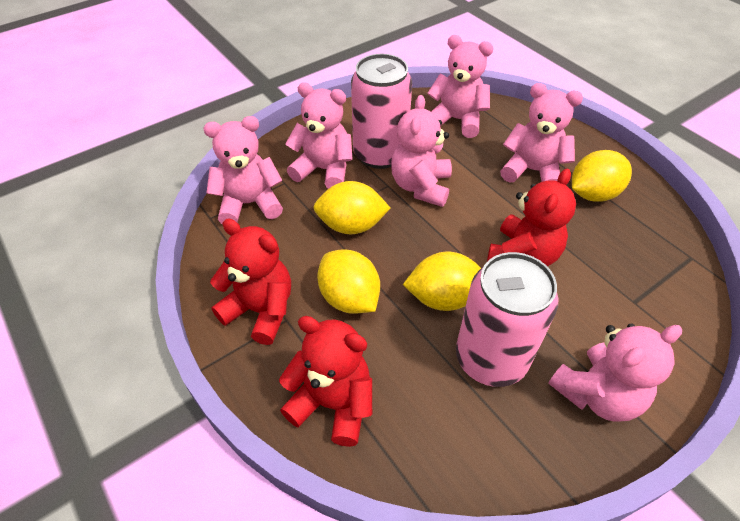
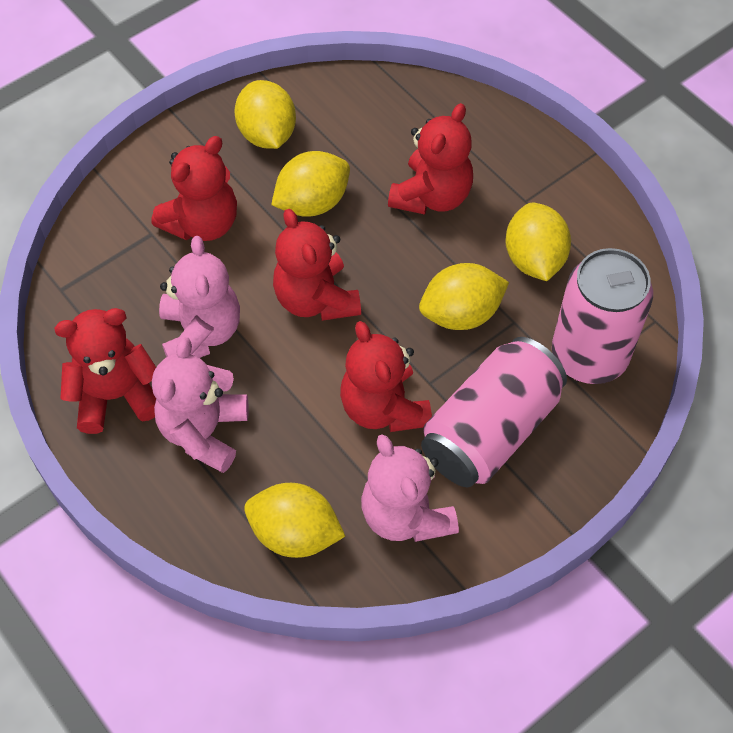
pink teddy bear: [204,116,283,224] [285,82,353,189] [391,95,452,207] [427,35,494,138] [500,83,583,183] [548,323,682,422] = 6 -> [152,337,249,473] [159,236,240,358] [361,435,459,542] = 3
red teddy bear: [210,219,291,345] [279,316,372,447] [487,169,576,266] = 3 -> [54,308,156,434] [151,136,237,241] [273,209,361,321] [340,321,432,432] [388,103,473,215] = 5
yellow lemon: [313,181,390,234] [317,249,380,314] [403,252,481,311] [572,150,632,201] = 4 -> [234,80,296,149] [244,483,345,558] [271,151,350,217] [419,263,509,330] [505,203,571,281] = 5

